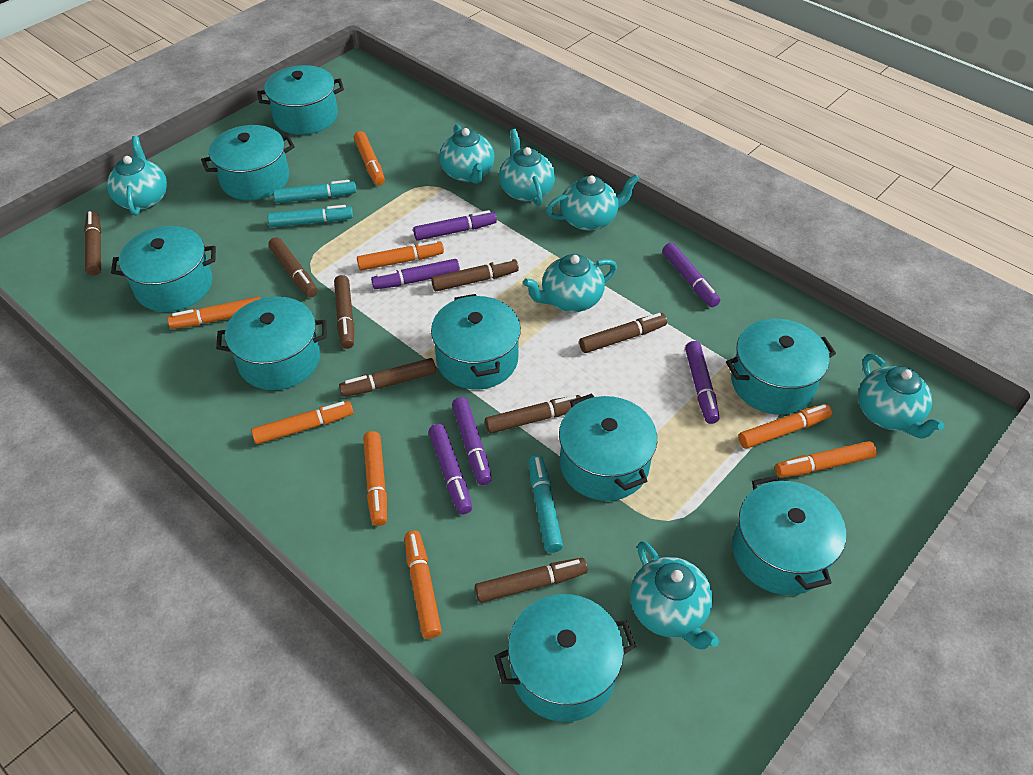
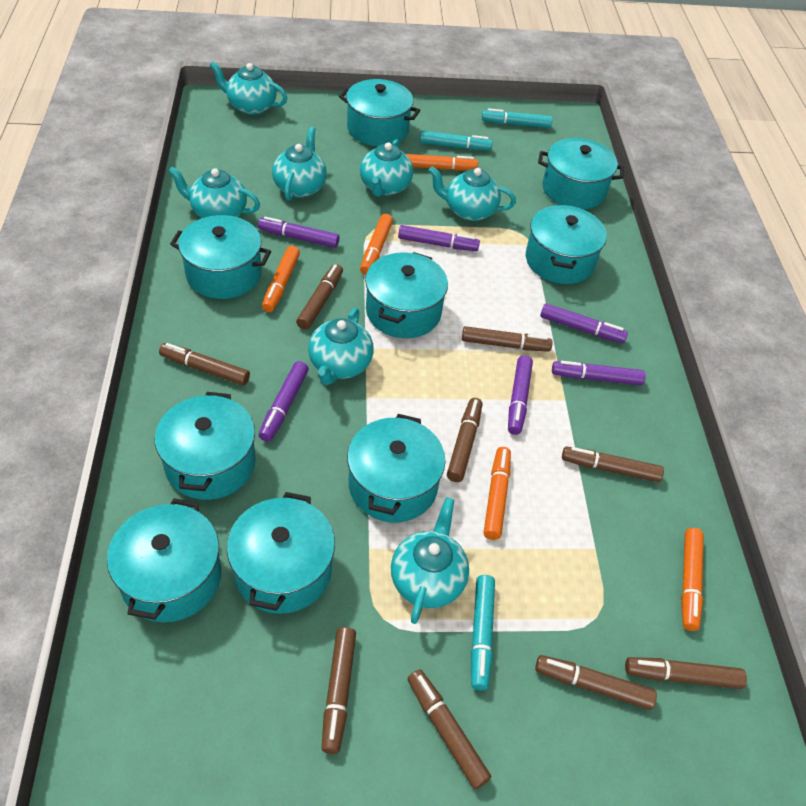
brown marker: [84,211,101,275] [268,237,318,297] [334,275,354,349] [339,358,436,397] [431,258,519,291] [475,558,588,603] [485,395,581,434] [579,313,667,353] = 8 -> [159,343,250,386] [296,264,343,330] [322,627,356,754] [407,669,491,789] [447,398,482,482] [462,326,553,352] [535,655,657,710] [562,446,664,482] [625,657,747,689] = 9
orange marker: [167,297,261,329] [251,401,354,444] [354,131,385,186] [357,240,444,271] [363,431,387,526] [405,531,442,639] [738,404,832,449] [775,441,877,478] = 8 -> [262,246,300,312] [360,214,393,275] [406,154,478,171] [484,447,511,540] [681,528,704,631] = 5

